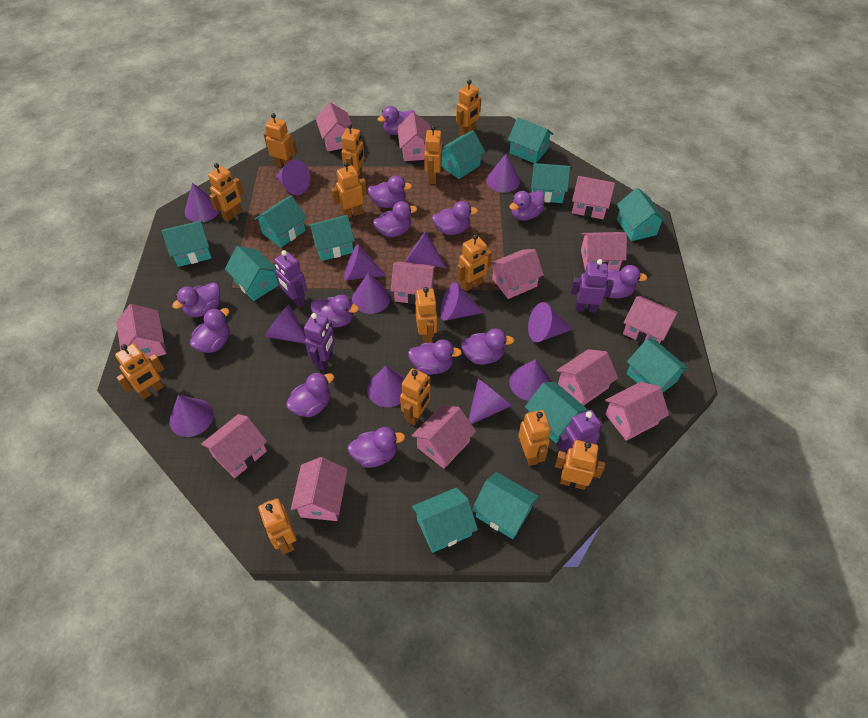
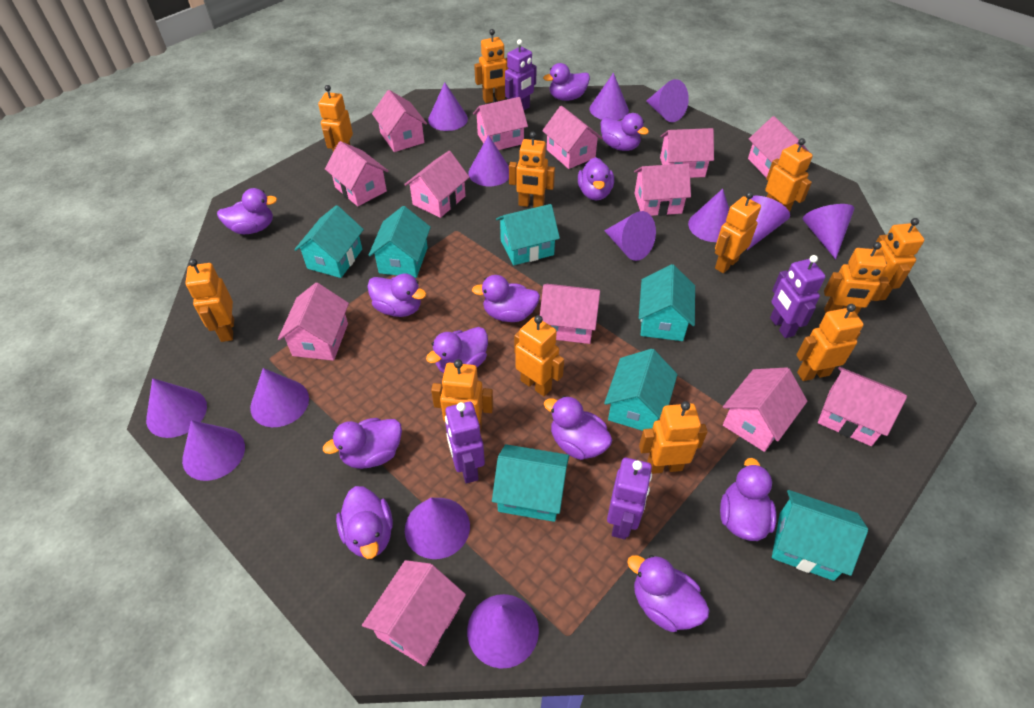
orange robot: [115,343,164,400] [208,163,244,222] [258,498,297,554] [264,113,297,167] [331,162,367,218] [341,124,365,175] [400,368,431,425] [415,287,438,343] [424,125,442,184] [456,79,481,136] [457,234,492,291] [518,410,551,466] [555,440,605,490] = 13 -> [186,259,234,342] [318,85,353,152] [431,359,493,433] [474,29,509,103] [509,132,555,208] [514,315,564,396] [639,401,708,474] [715,192,761,273] [765,138,813,212] [796,304,864,381] [824,242,889,315] [872,218,924,301] = 12
purple duck: [172,282,220,317] [190,308,230,353] [286,372,334,417] [311,295,359,328] [348,427,405,468] [367,175,412,208] [373,201,417,237] [377,106,415,135] [408,339,462,375] [432,201,478,235] [461,328,514,365] [509,190,544,221] [606,265,647,298] = 13 -> [217,188,277,234] [323,418,402,469] [336,486,393,559] [367,274,426,317] [426,327,488,373] [472,275,540,322] [543,63,590,101] [544,396,613,460] [578,157,614,200] [601,113,649,151] [627,555,710,632] [720,458,777,541] = 12
turquoise house: [162,221,212,267] [225,246,279,301] [254,195,307,248] [308,215,355,261] [412,487,478,553] [441,130,485,179] [472,472,539,539] [508,118,553,163] [525,382,588,443] [531,163,571,203] [617,188,667,241] [627,339,689,392] = 12 -> [294,205,364,278] [369,206,431,278] [492,444,569,522] [496,204,560,265] [604,349,677,431] [639,264,695,341] [772,490,868,581] = 7

